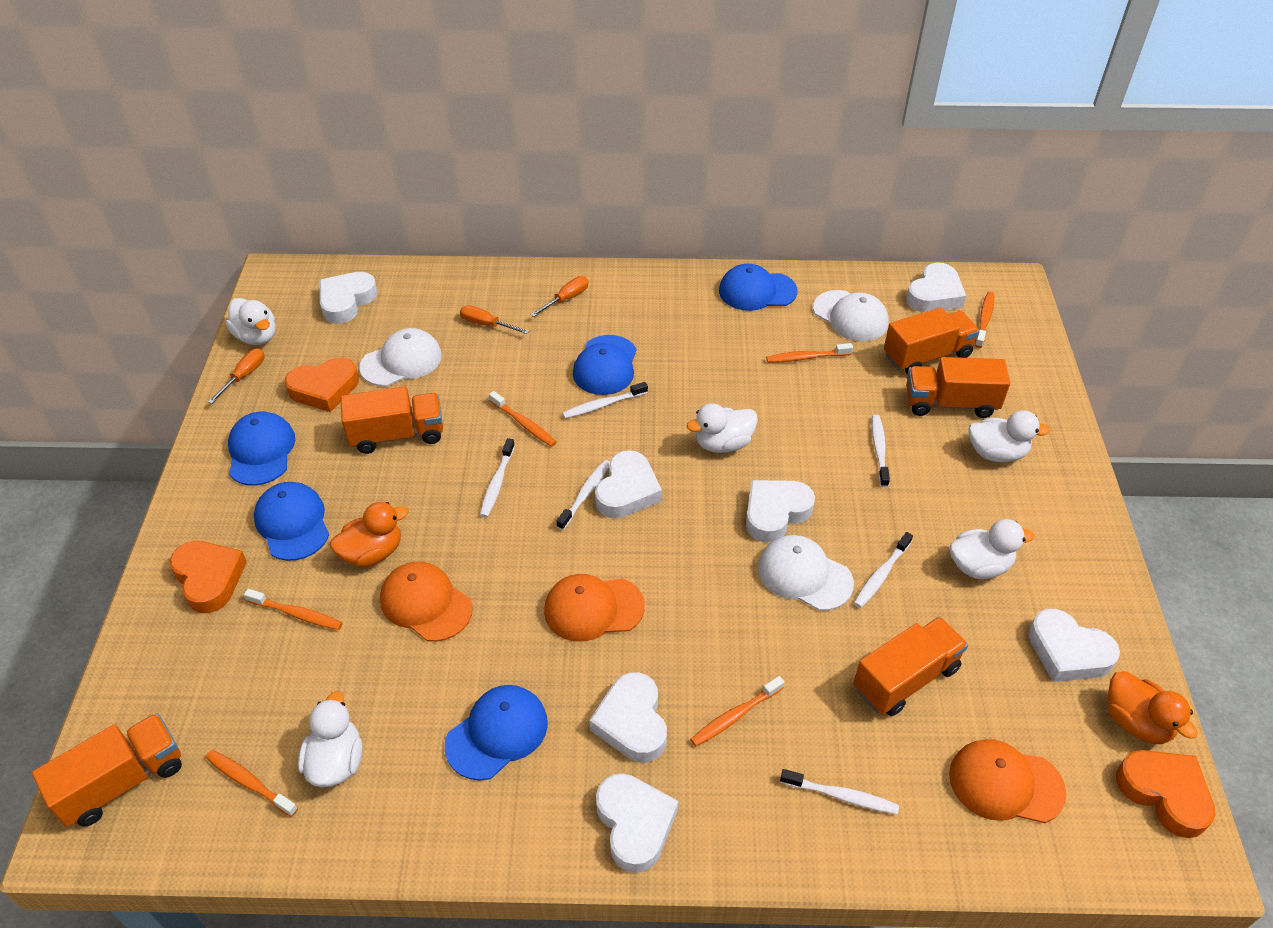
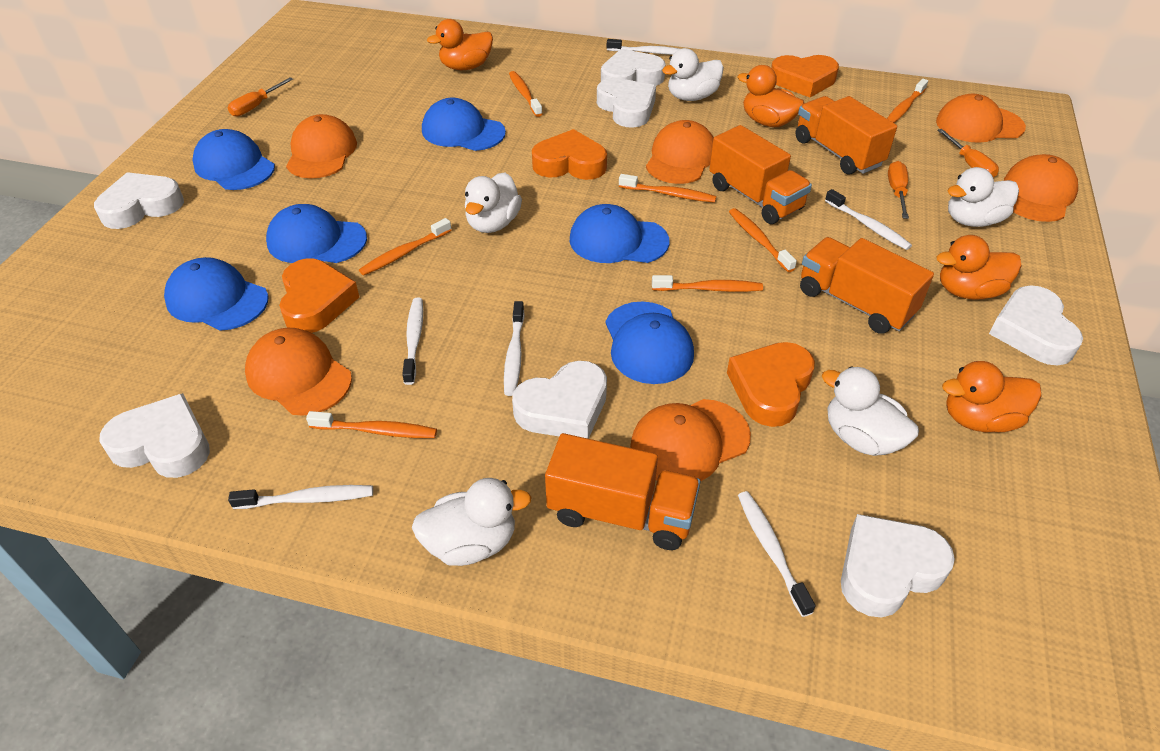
blue cap: [228,412,295,486] [254,482,329,561] [445,685,548,781] [573,335,637,395] [719,264,797,311] = 5 -> [164,257,268,331] [193,129,275,190] [266,204,367,263] [422,98,506,151] [570,204,670,263] [605,301,694,384] = 6
orange cap: [380,562,473,642] [544,574,645,642] [949,739,1066,823] = 3 -> [245,328,352,416] [286,114,357,179] [630,399,751,481] [646,120,714,184] [936,94,1026,143] [1004,154,1078,222] = 6
orange duck: [330,502,408,567] [1108,671,1198,744] = 2 -> [427,19,493,70] [737,65,804,127] [936,235,1022,300] [942,361,1041,432] = 4
orange heart: [170,541,247,613] [285,357,359,412] [1116,750,1216,838] = 3 -> [279,258,359,333] [532,129,607,180] [727,342,815,427] [771,55,839,97] = 4
orange toothbrush: [205,750,298,817] [244,589,343,630] [489,391,557,447] [690,676,784,746] [766,343,853,363] [975,292,994,348] = 6 -> [306,411,437,438] [359,218,451,276] [509,71,542,117] [619,174,716,203] [652,275,763,292] [729,208,797,272] [887,79,928,123] = 7
orange truck: [32,713,182,827] [340,387,443,454] [853,617,968,716] [884,308,980,374] [906,357,1010,418] = 5 -> [545,433,701,550] [709,125,812,224] [796,96,897,175] [800,237,934,334] = 4
white cap: [360,328,442,386] [758,535,854,611] [813,290,889,341] = 3 -> none = 0

